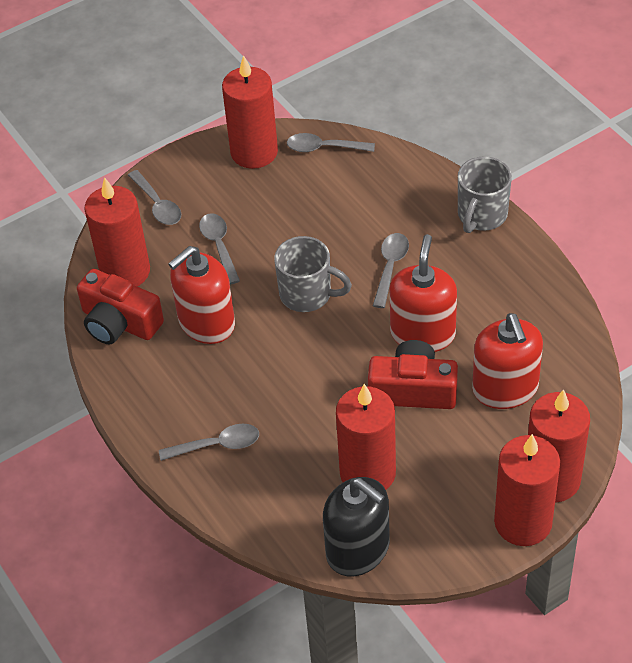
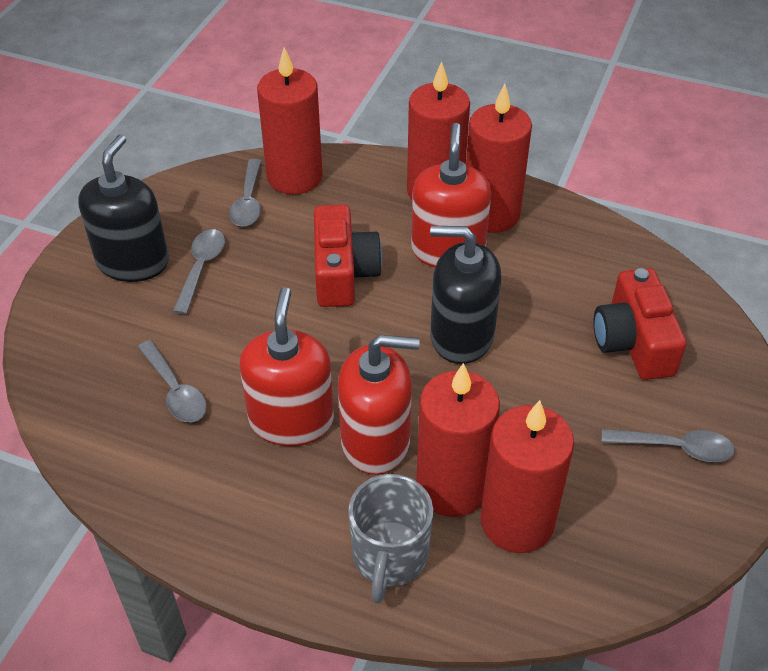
black soap dispenser: [323,477,390,576] = 1 -> [78,134,169,282] [430,226,501,364] = 2
grey mug: [274,236,352,312] [458,157,512,233] = 2 -> [348,474,433,603] = 1
grey spoon: [128,170,181,225] [159,423,259,461] [199,213,240,284] [287,133,375,152] [373,233,409,308] = 5 -> [138,340,207,422] [173,229,225,314] [229,159,261,227] [602,429,735,462] = 4

